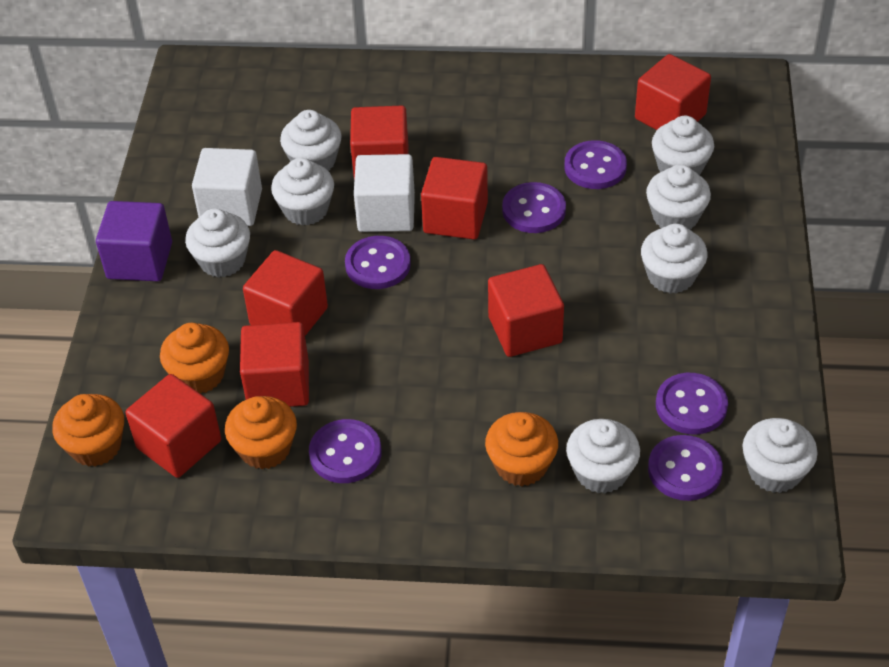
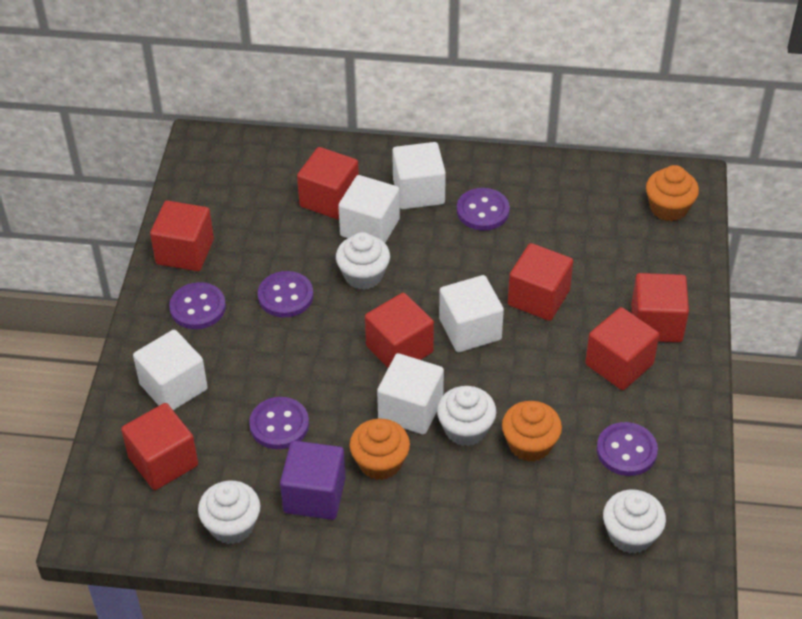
orange cupcake: [52,394,124,467] [160,323,229,394] [225,396,297,469] [485,412,558,486] = 4 -> [349,419,410,480] [502,401,562,462] [646,165,699,221] = 3
purple button: [309,419,382,483] [345,236,411,289] [502,182,566,233] [564,140,627,189] [648,435,723,501] [656,373,728,434] = 6 -> [169,282,226,329] [249,397,309,449] [258,271,313,317] [457,188,510,231] [597,422,658,476] = 5
white cube: [192,148,262,226] [354,154,415,232] = 2 -> [133,330,208,410] [338,175,400,243] [377,353,444,434] [392,142,446,209] [439,275,504,352] = 5
white cupcake: [185,209,250,278] [271,158,334,226] [280,110,342,171] [566,419,640,494] [641,224,707,294] [646,164,711,229] [652,116,714,175] [742,418,818,493] = 8 -> [198,481,260,544] [336,232,390,290] [437,386,496,446] [603,489,666,554] = 4

